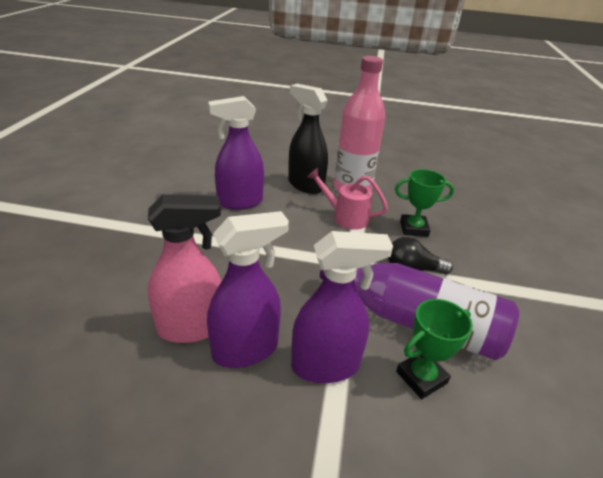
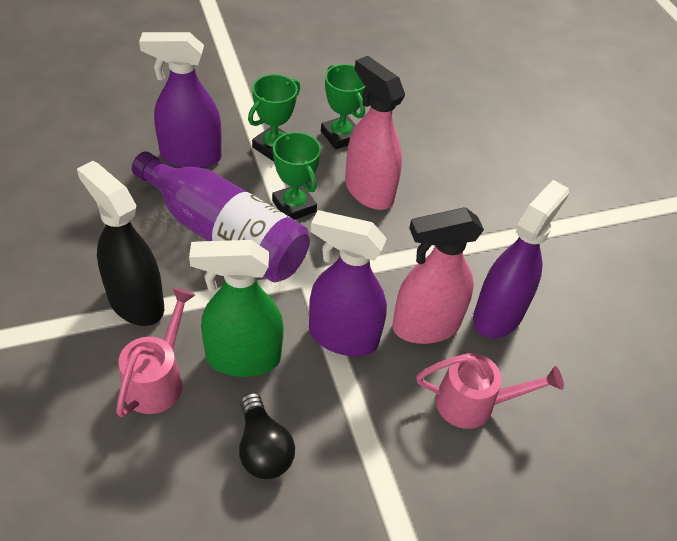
green spray bottle: none = 0 -> [189,240,284,377] = 1
green trophy: [395,169,454,237] [396,299,473,399] = 2 -> [248,74,300,161] [272,132,321,220] [321,64,365,149] = 3
pink bottle: [334,56,385,192] = 1 -> none = 0
pink spray bottle: [148,194,221,343] = 1 -> [345,56,405,210] [392,207,484,344] = 2
pink watering can: [307,168,388,230] = 1 -> [116,288,195,417] [416,353,564,429] = 2

